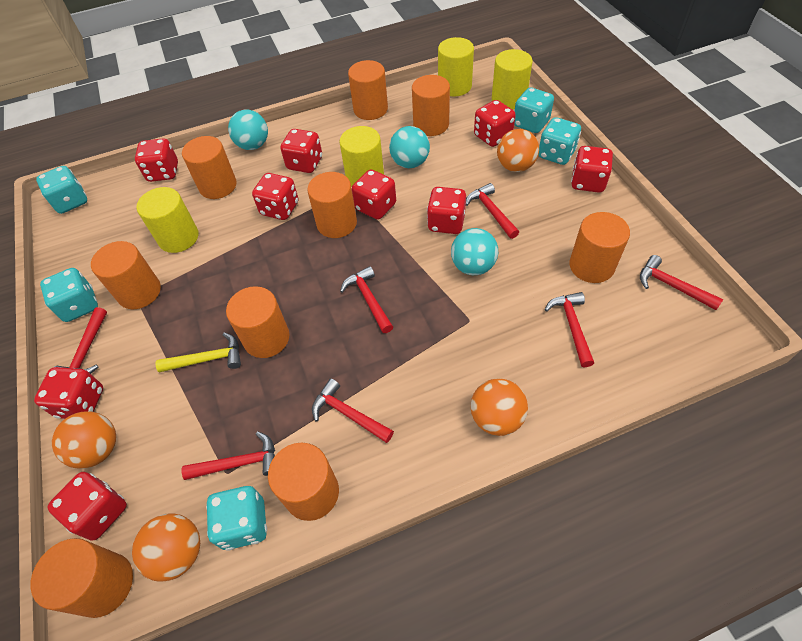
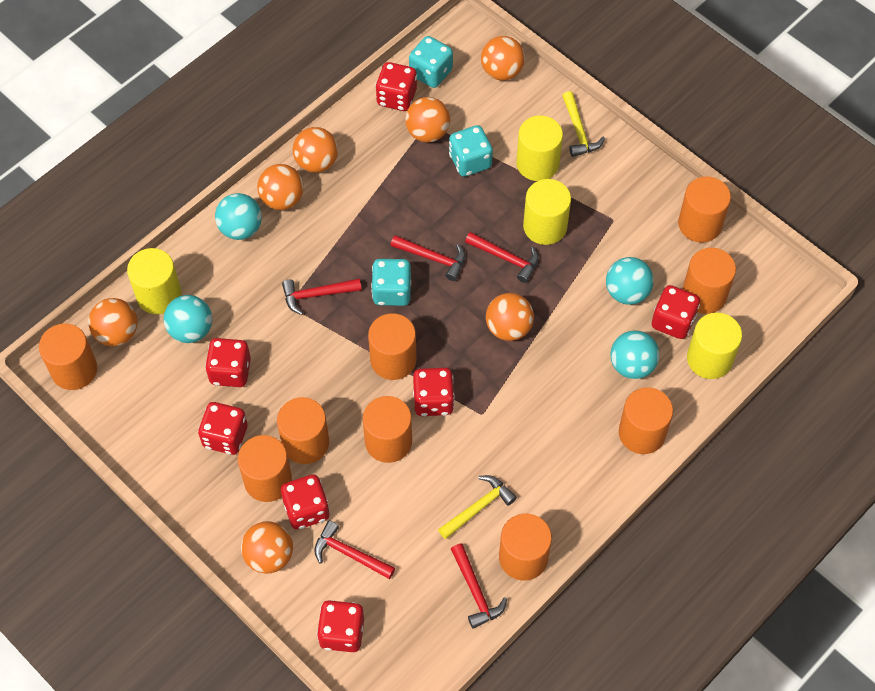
orange ball: [52,411,116,469] [132,513,200,582] [471,378,528,436] [497,129,539,172] = 4 -> [88,298,137,346] [241,521,293,574] [257,164,304,210] [293,127,338,173] [405,97,450,142] [481,36,525,81] [486,293,534,341] = 7
red dice: [34,367,103,419] [47,472,127,541] [135,138,178,182] [252,173,298,220] [280,129,322,173] [352,169,396,220] [427,187,466,234] [474,100,516,147] [571,146,613,193] = 9 -> [198,402,248,455] [205,338,251,387] [281,475,330,530] [317,600,364,652] [375,62,417,111] [413,368,455,416] [652,285,700,339] = 7
red hammer: [54,307,107,374] [182,431,275,480] [312,378,394,443] [340,266,393,333] [466,183,519,239] [545,292,594,367] [640,255,723,310] = 7 -> [282,278,362,315] [314,521,395,579] [390,235,465,281] [451,543,507,629] [465,232,539,283] = 5
turquoise ball: [228,110,268,150] [389,126,430,168] [451,228,498,275] = 3 -> [164,295,212,343] [215,193,262,240] [606,257,654,305] [610,330,659,379] = 4
turquoise dice: [36,166,87,214] [40,268,98,322] [206,486,267,551] [514,87,554,133] [539,117,581,165] = 5 -> [371,259,411,306] [409,36,453,88] [449,125,493,177] = 3
yellow hammer: [156,332,241,372] = 1 -> [438,475,517,539] [562,91,605,157] = 2

